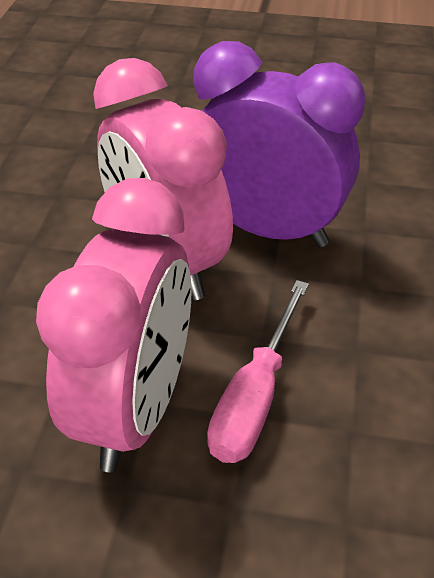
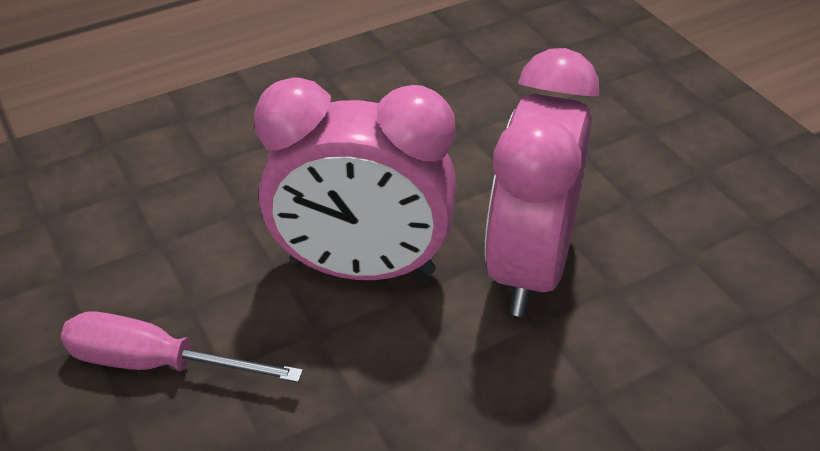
purple clock: [193,41,366,247] = 1 -> none = 0

